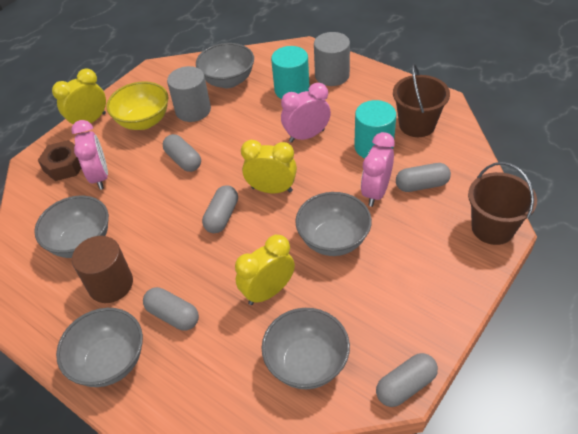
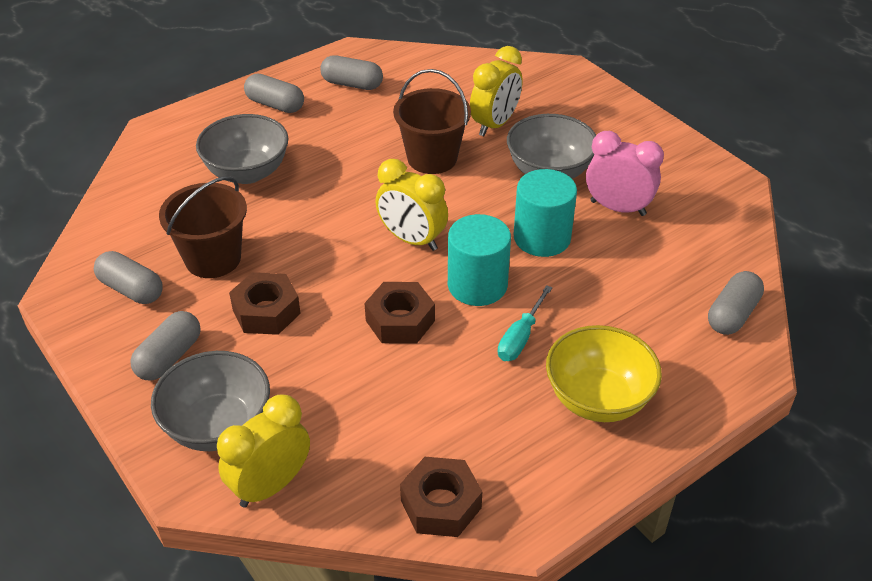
brown cylinder: [72,236,133,303] = 1 -> none = 0
brown nut: [38,140,81,181] = 1 -> [229,272,301,335] [365,282,435,343] [400,457,483,537] = 3
grey bowl: [34,196,109,258] [56,308,143,387] [196,43,254,88] [262,308,350,389] [295,192,372,256] = 5 -> [151,351,270,451] [196,114,289,184] [507,114,596,179] = 3
grey cylinder: [167,66,211,122] [314,32,350,86] = 2 -> none = 0
pink clock: [71,120,108,190] [281,83,331,143] [361,132,395,207] = 3 -> [586,131,664,216] = 1
turquoise screwdriver: none = 0 -> [498,285,552,361] = 1

